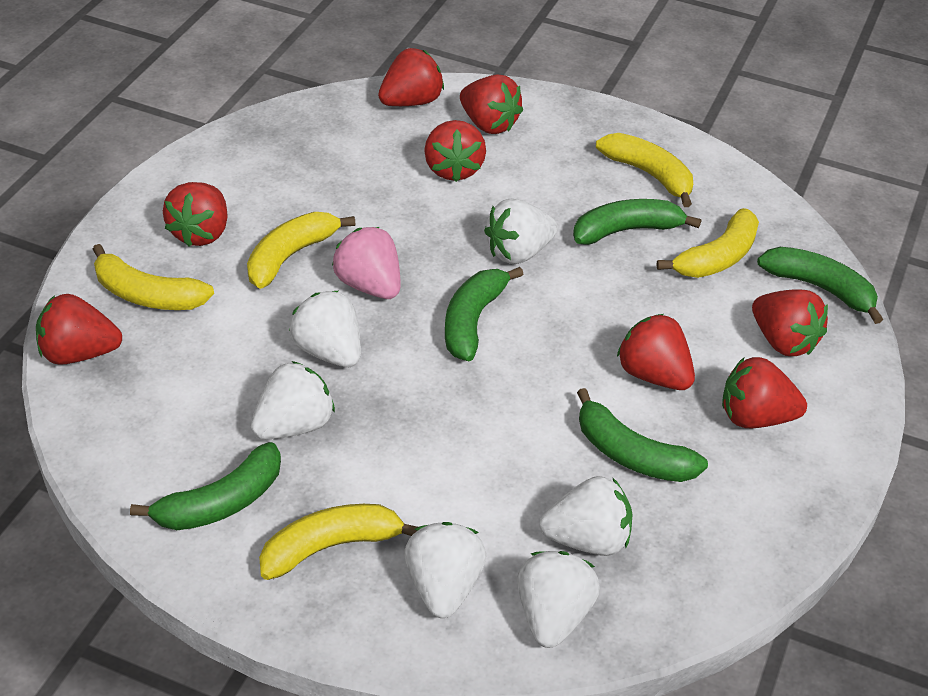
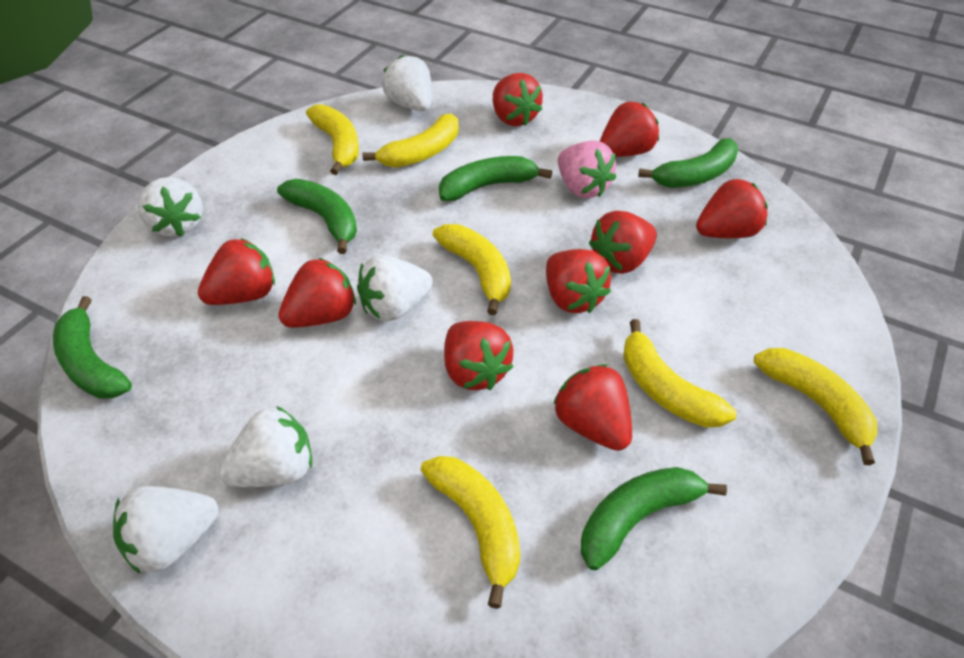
red strawberry: [36,294,122,365] [163,182,227,247] [378,48,444,106] [424,120,486,182] [460,75,523,134] [617,314,695,390] [722,357,807,428] [752,289,828,356] = 8 -> [198,238,275,305] [278,258,356,328] [444,321,513,390] [493,73,543,126] [546,249,611,313] [553,364,632,451] [589,211,657,274] [600,102,659,157] [696,179,768,238] = 9
white strawberry: [251,361,335,440] [289,291,361,367] [404,522,486,618] [484,198,558,264] [517,551,600,648] [540,476,633,556] = 6 -> [113,486,218,574] [138,177,203,237] [219,406,312,487] [357,255,433,322] [382,55,432,111] = 5
yellow banana: [93,244,214,310] [247,212,355,289] [259,504,417,580] [596,133,693,207] [657,208,759,278] = 5 -> [306,104,359,175] [363,113,459,168] [421,456,520,609] [433,224,511,315] [623,319,737,427] [754,348,878,465] = 6

